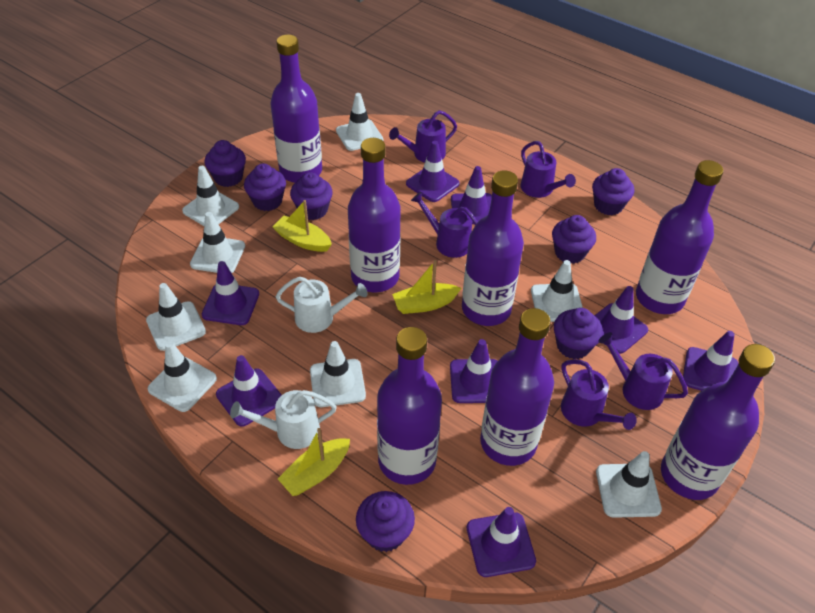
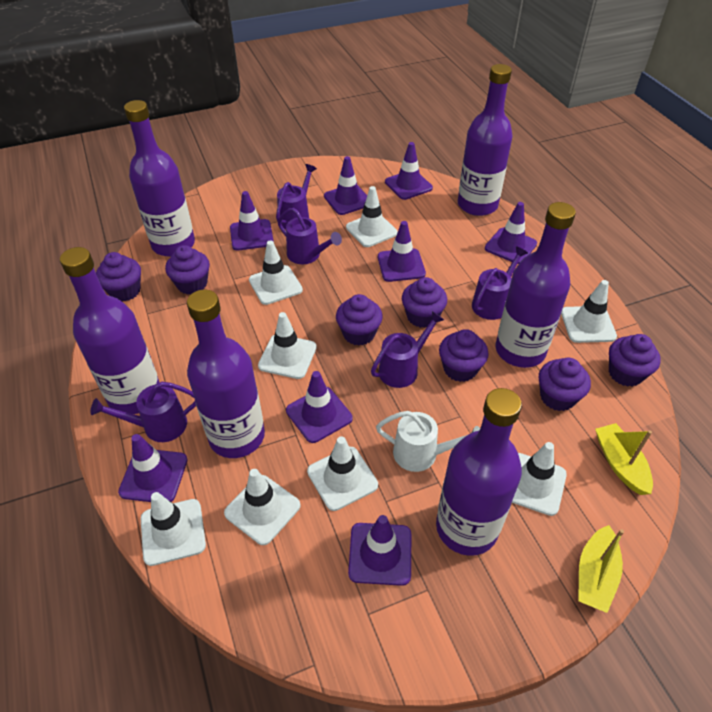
purple bottle: [270,35,322,183] [348,138,400,292] [377,327,442,485] [462,170,524,326] [480,308,554,466] [636,160,723,314] [661,344,775,500] = 7 -> [60,247,160,414] [124,100,195,257] [187,289,265,458] [436,388,522,556] [458,64,513,216] [496,202,576,368] = 6
white watering can: [230,390,337,449] [276,277,367,333] = 2 -> [376,411,480,472] = 1
yellow boat: [272,200,332,252] [278,428,350,496] [392,260,461,314] = 3 -> [578,525,624,613] [595,423,653,495] = 2

